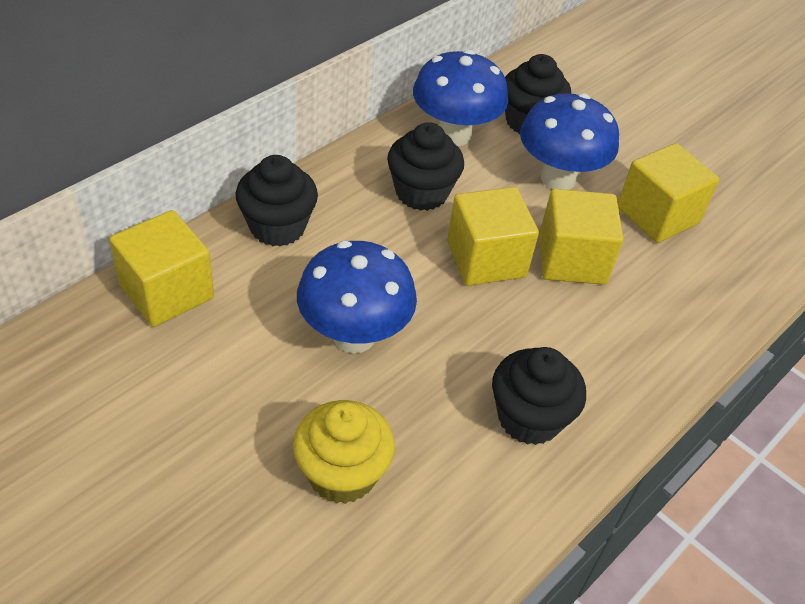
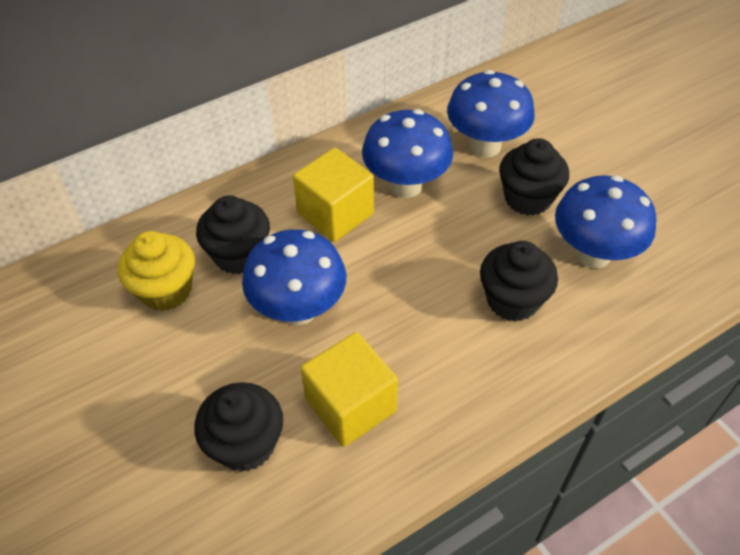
blue mushroom: [297,241,417,353] [413,50,508,146] [520,93,619,190] = 3 -> [242,229,346,325] [362,109,453,198] [447,70,535,157] [555,175,657,269] = 4
yellow cube: [109,210,214,327] [447,187,539,286] [539,189,623,285] [618,143,719,243] = 4 -> [293,147,374,242] [300,332,398,447] = 2

